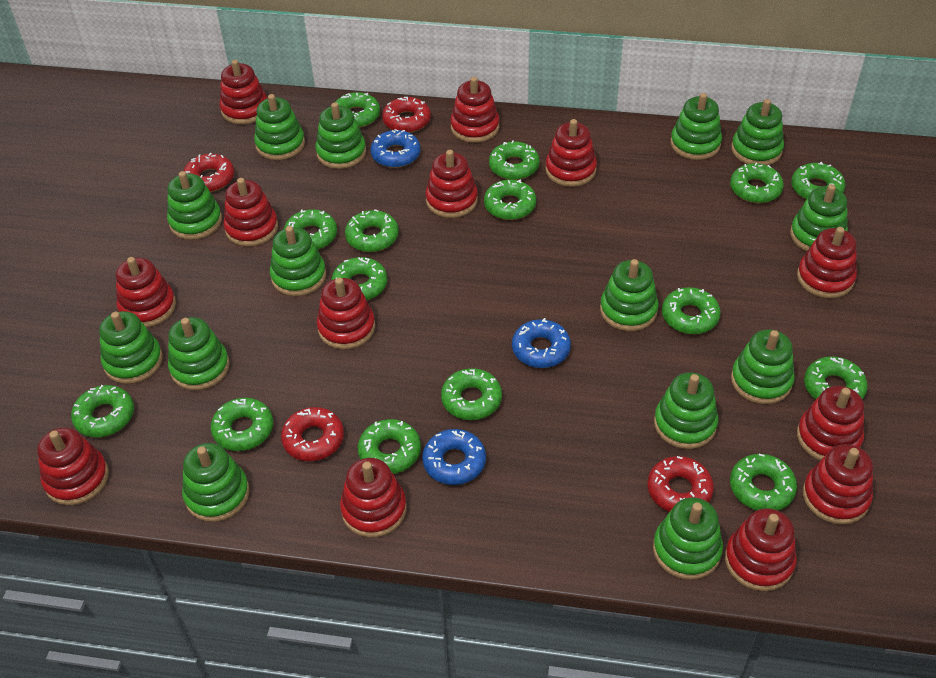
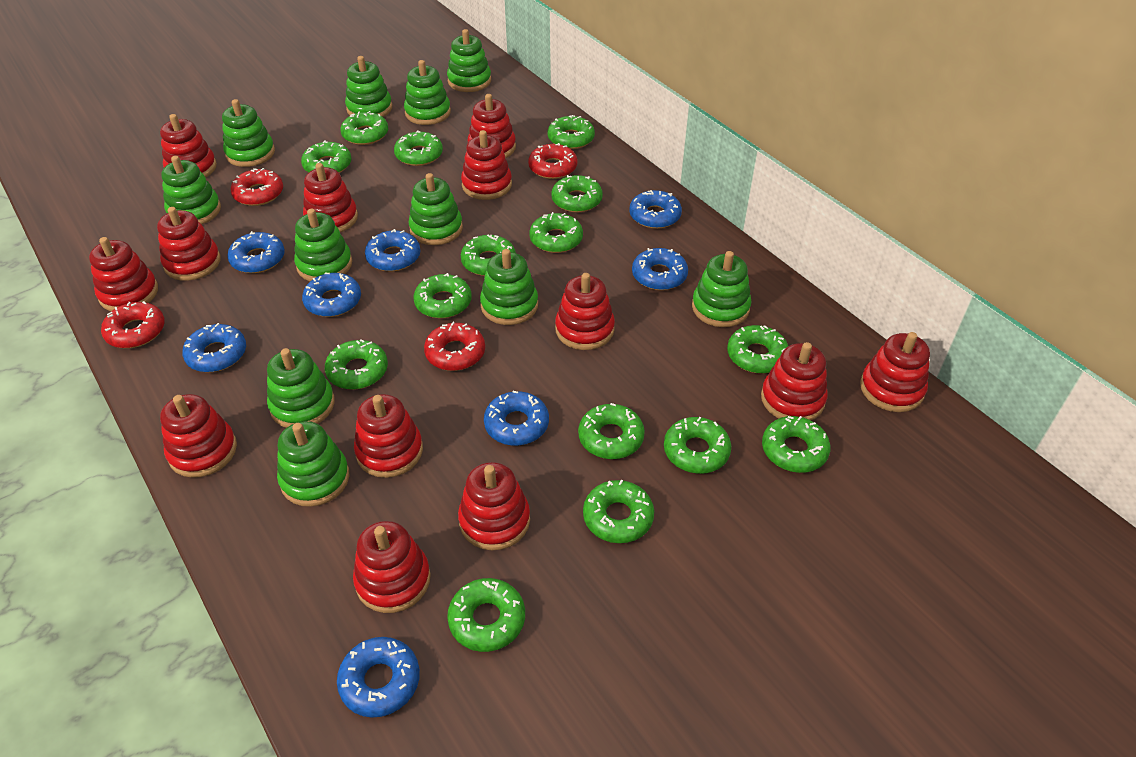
blue donut: [370,129,421,168] [422,429,486,485] [512,318,571,368] = 3 -> [182,323,246,372] [227,231,285,273] [302,273,361,317] [337,637,420,718] [365,229,420,271] [484,391,549,446] [629,190,682,229] [632,248,688,290] = 8
green stacking toy: [99,311,163,384] [167,171,222,240] [168,317,230,390] [182,443,249,522] [254,94,305,160] [270,226,326,296] [316,102,366,169] [600,259,658,331] [653,498,723,580] [654,372,718,449] [670,93,722,160] [731,99,784,165] [731,329,795,404] [790,184,848,251] = 14 -> [161,156,221,225] [222,99,275,167] [267,348,335,428] [277,421,349,507] [294,209,352,281] [345,56,392,117] [404,60,451,125] [409,173,463,245] [447,29,491,92] [480,249,538,325] [692,251,751,327] = 11

